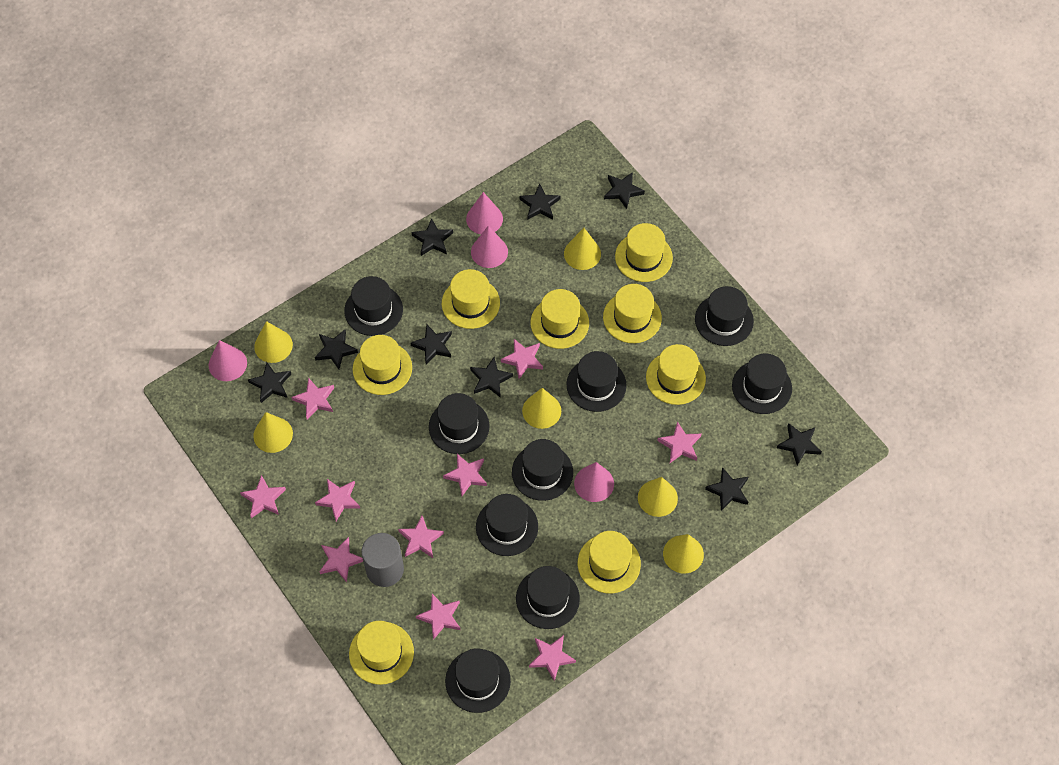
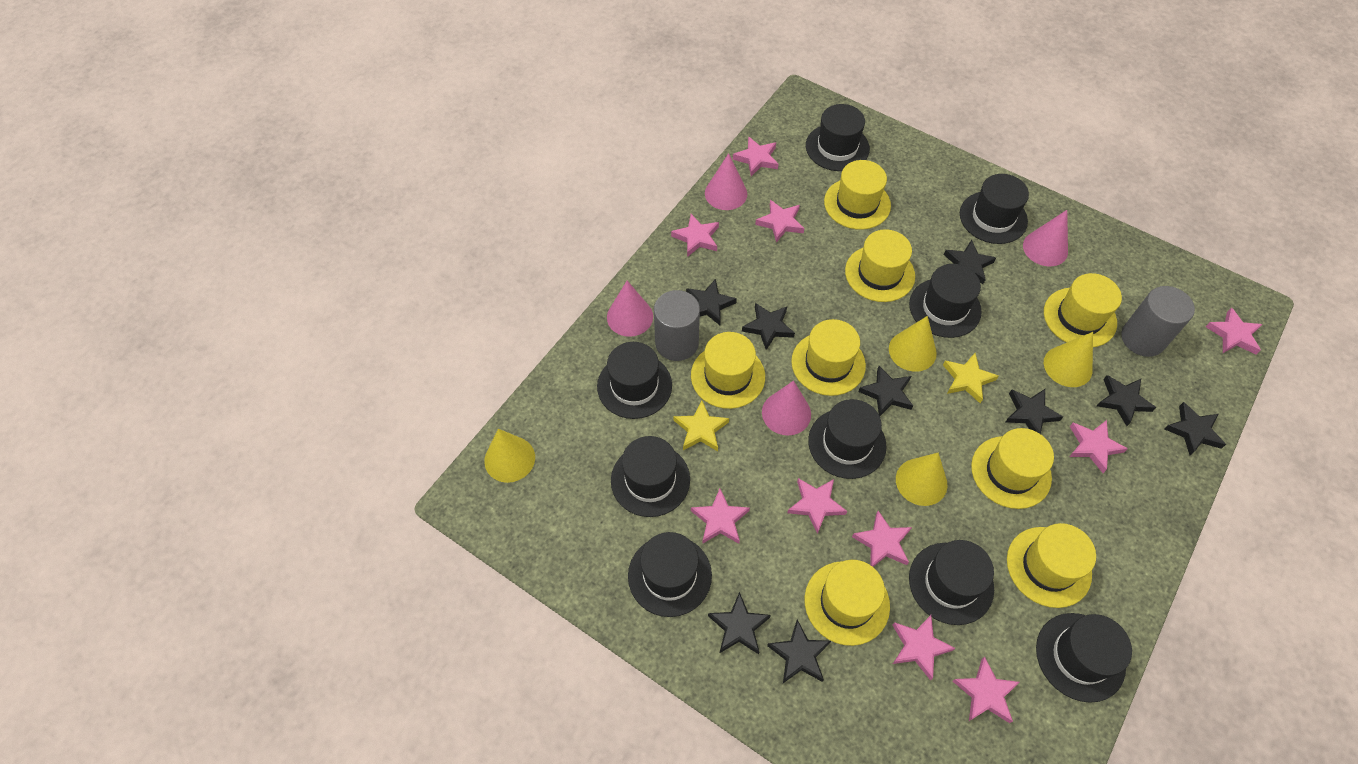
grey cylinder: [361,533,404,587] = 1 -> [654,290,700,361] [1121,286,1195,357] = 2
yellow cone: [253,412,293,453] [254,321,293,363] [522,388,561,429] [564,228,601,270] [638,477,678,517] [663,534,704,574] = 6 -> [484,429,535,483] [889,316,937,372] [896,453,948,506] [1044,332,1093,387] = 4
yellow star: none = 0 -> [674,400,729,451] [943,353,998,403] = 2

